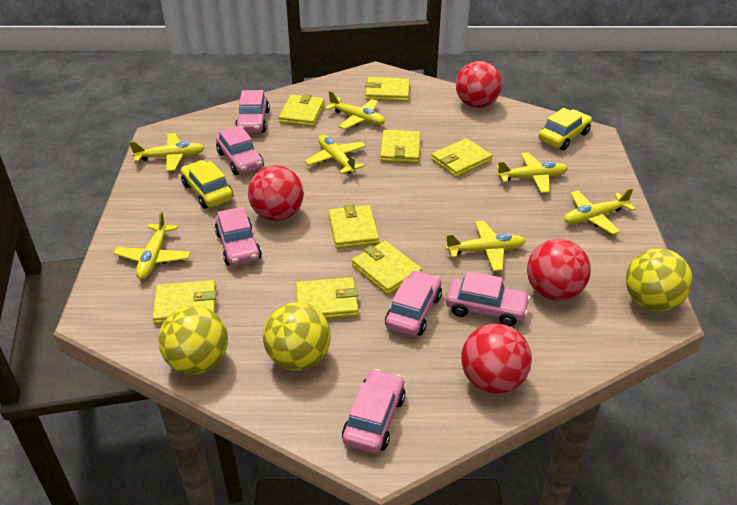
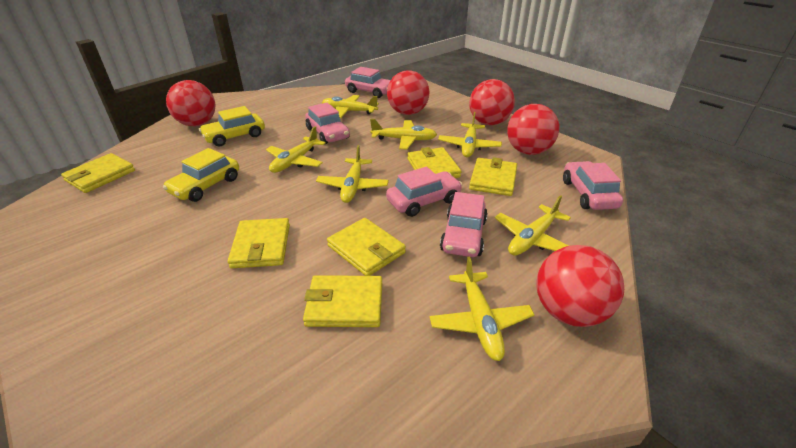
pink car: [215,207,262,266] [216,125,264,175] [235,90,270,133] [342,369,405,453] [385,270,442,336] [446,271,530,326] = 6 -> [305,103,350,145] [345,67,390,98] [386,167,463,217] [440,192,488,257] [563,161,623,210] = 5
red ball: [248,166,304,221] [456,61,502,108] [461,324,532,394] [527,239,591,301] = 4 -> [166,80,216,126] [387,70,429,115] [469,79,515,125] [507,104,559,155] [536,245,624,327] = 5
yellow ball: [158,306,228,374] [263,302,331,370] [626,248,693,311] = 3 -> none = 0
yellow wallet: [152,280,216,324] [279,94,324,127] [296,277,359,319] [328,204,379,249] [352,241,422,295] [365,77,410,102] [380,130,420,163] [431,138,492,177] = 8 -> [61,153,135,193] [228,218,290,268] [303,275,382,327] [327,218,406,276] [407,147,461,178] [469,157,517,196] = 6

